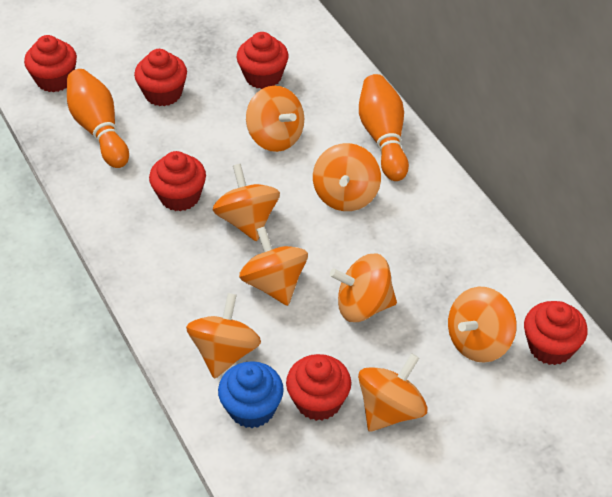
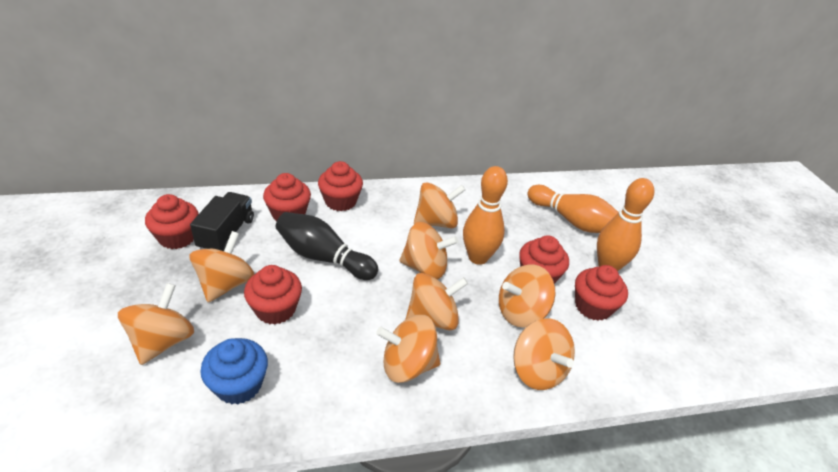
black bowling pin: none = 0 -> [275,212,378,280] = 1
black truck: none = 0 -> [190,192,254,251] = 1
orange bowling pin: [67,69,129,168] [359,74,409,181] = 2 -> [463,166,508,265] [528,185,619,233] [597,178,654,271] = 3

